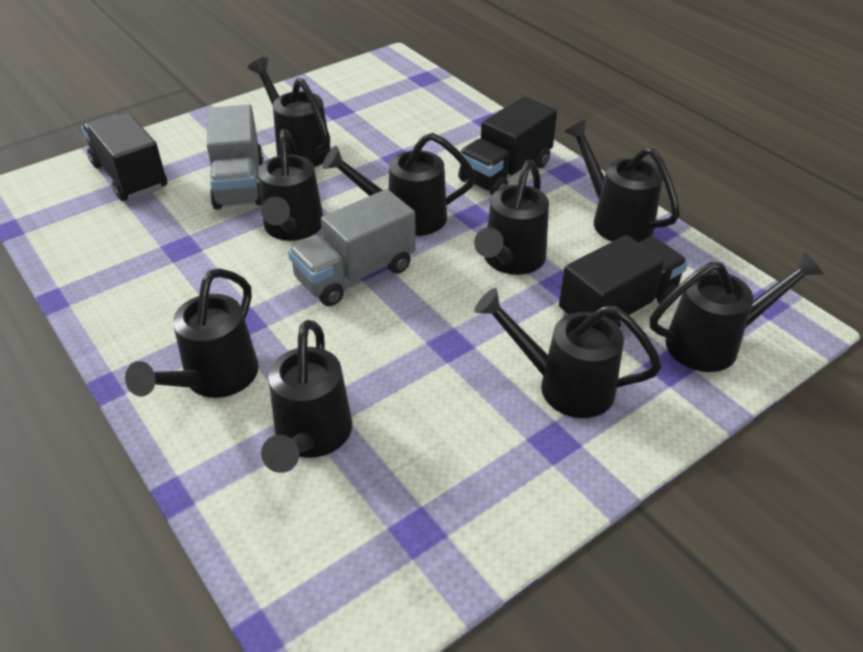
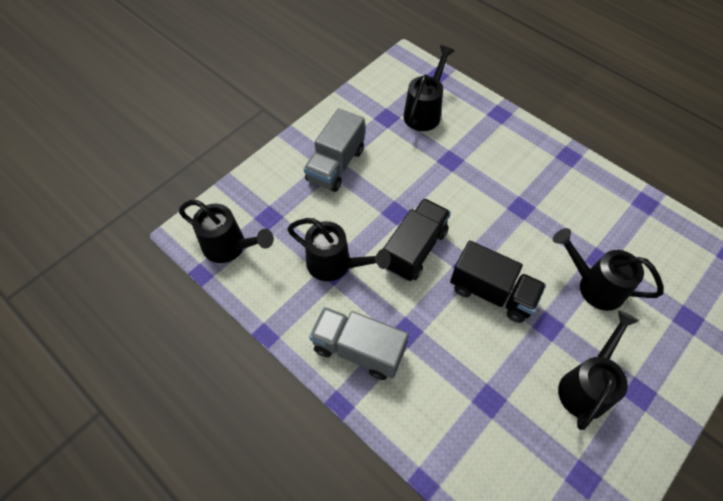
black truck: [82,113,167,201] [458,96,557,196] [559,235,688,328] = 3 -> [383,198,451,281] [450,240,546,323] = 2
black watering can: [125,268,259,398] [248,57,331,167] [258,129,323,241] [261,320,352,473] [323,133,476,236] [474,160,549,275] [474,288,662,418] [564,119,680,243] [650,251,824,372] = 9 -> [179,200,274,263] [287,218,391,281] [403,45,454,131] [553,228,664,311] [558,310,639,430] = 5

